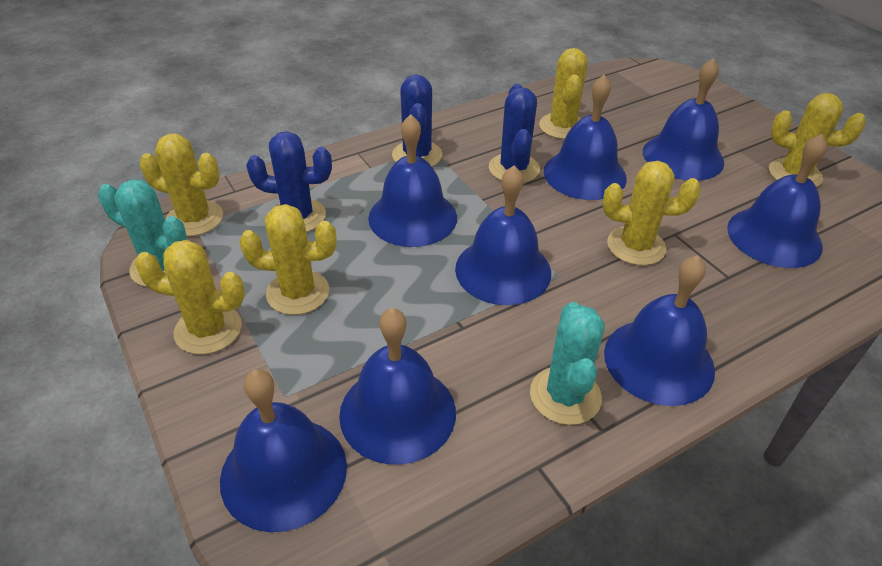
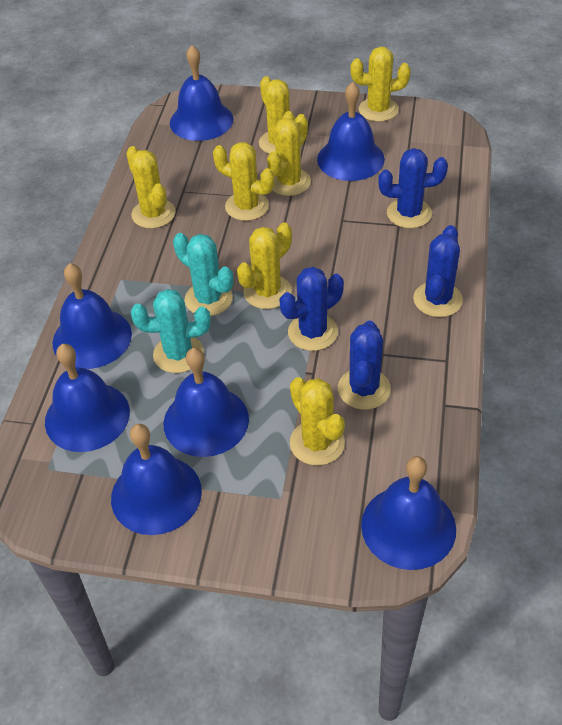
blue bell: [220,369,347,532] [339,308,456,465] [368,114,457,247] [455,166,551,305] [544,75,627,200] [604,255,715,406] [643,58,724,181] [727,134,827,268] = 8 -> [45,344,130,452] [53,263,132,369] [111,424,202,535] [163,348,249,457] [170,45,233,141] [317,82,385,181] [361,456,456,570] = 7
blue cactus: [246,131,332,232] [392,74,442,166] [489,84,540,183] = 3 -> [280,267,344,351] [338,320,391,410] [378,148,448,228] [413,225,463,317] = 4
yellow cactus: [135,240,245,354] [140,134,223,236] [239,204,336,315] [539,48,588,139] [603,161,701,265] [769,93,866,187] = 6 -> [126,146,176,229] [213,142,275,221] [237,222,292,309] [259,76,295,154] [267,114,311,196] [290,377,345,466] [350,47,411,122] = 7

